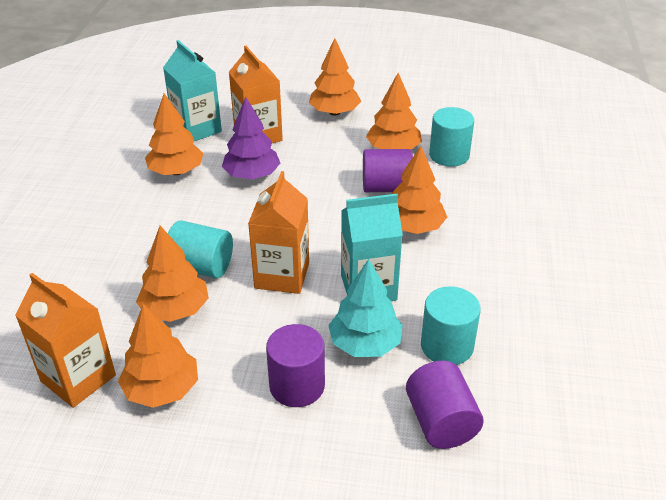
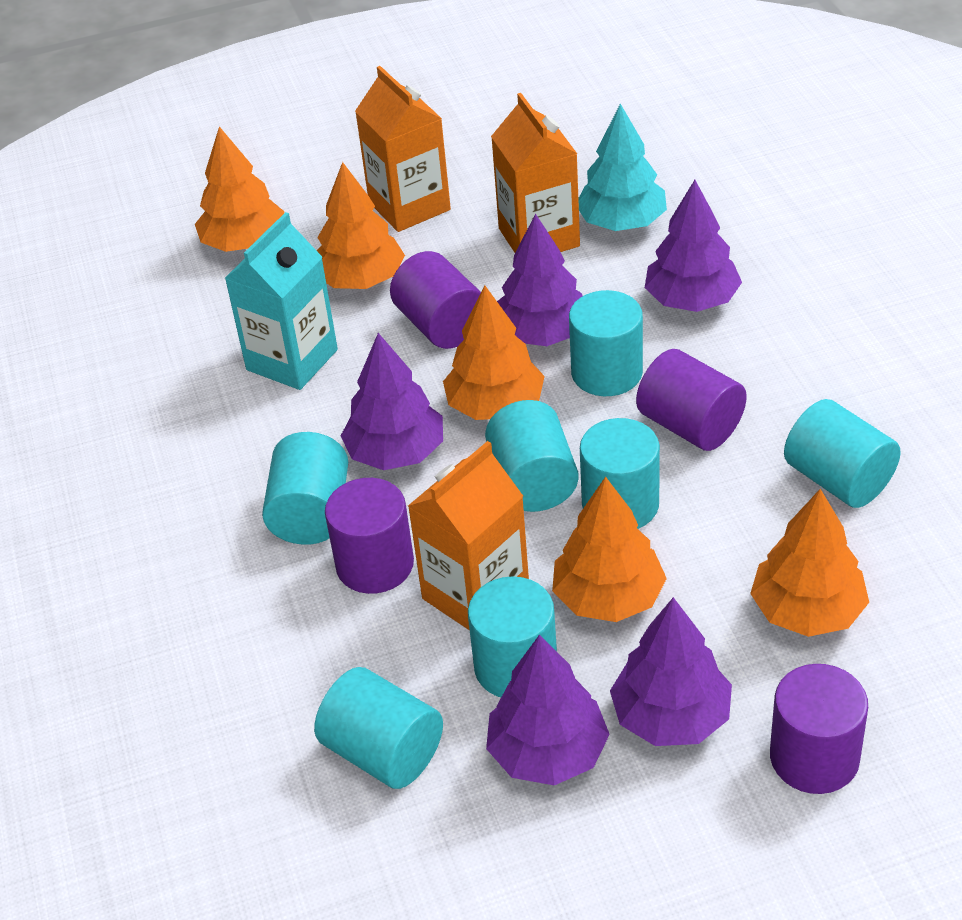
orange tree: [118,304,198,408] [136,226,209,322] [145,93,204,175] [309,38,361,116] [366,73,422,150] [392,146,447,234] = 6 -> [195,126,285,252] [316,162,405,289] [443,285,545,420] [552,477,667,622] [750,489,869,637] = 5
purple cylinder: [266,324,325,407] [363,149,413,192] [406,361,484,449] = 3 -> [325,478,414,594] [390,251,481,349] [636,349,747,451] [770,664,868,794] = 4
purple tree: [222,97,281,180] = 1 -> [341,333,443,470] [486,634,610,785] [497,214,583,346] [610,597,732,746] [645,180,742,312] = 5
turquoise carton: [163,40,222,141] [341,194,403,301] = 2 -> [225,212,338,390] = 1
turquoise cylinder: [168,221,233,278] [421,286,481,365] [429,107,474,167] = 3 -> [262,432,348,545] [314,667,443,789] [468,576,557,697] [485,400,579,512] [569,290,643,396] [580,418,660,529] [784,399,901,508] = 7

